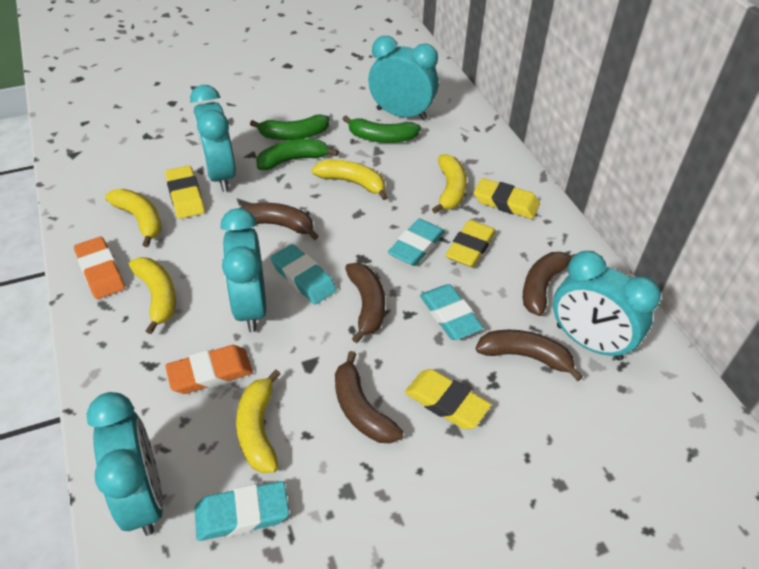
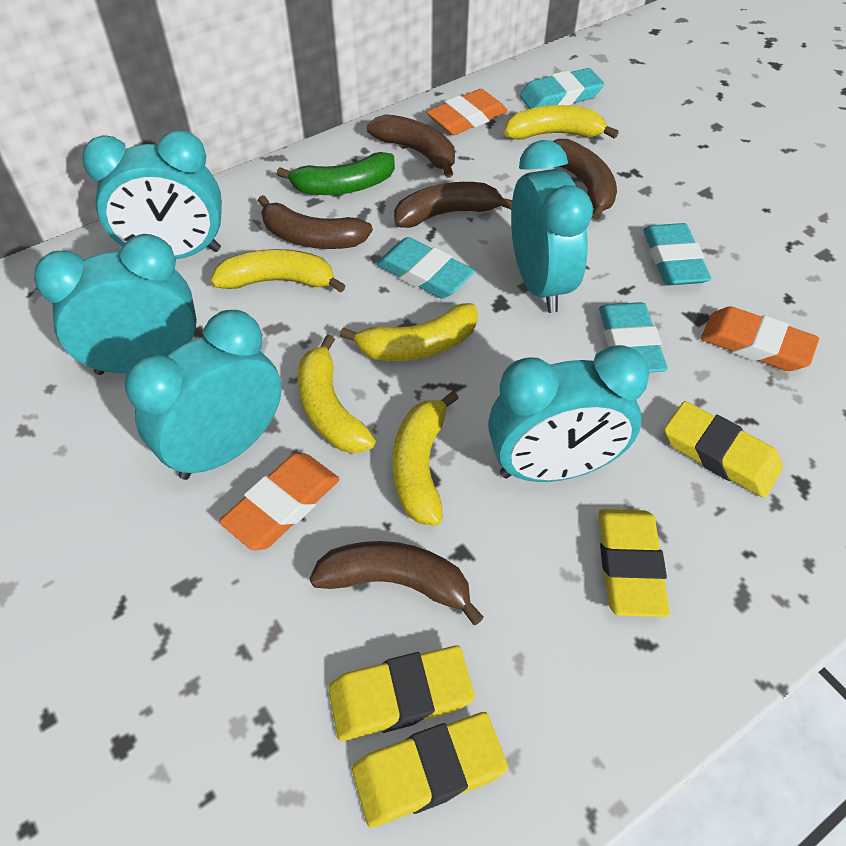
green banana: [250,114,329,140] [256,139,339,170] [343,115,421,143] = 3 -> [277,152,395,195] = 1
orange eraser: [74,237,125,299] [165,345,253,394] = 2 -> [219,453,339,550] [426,89,508,135] [701,306,819,371] = 3

